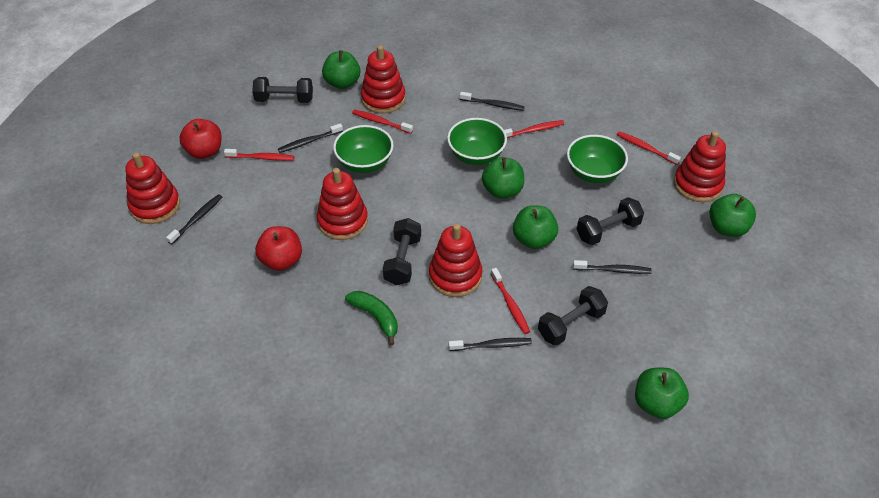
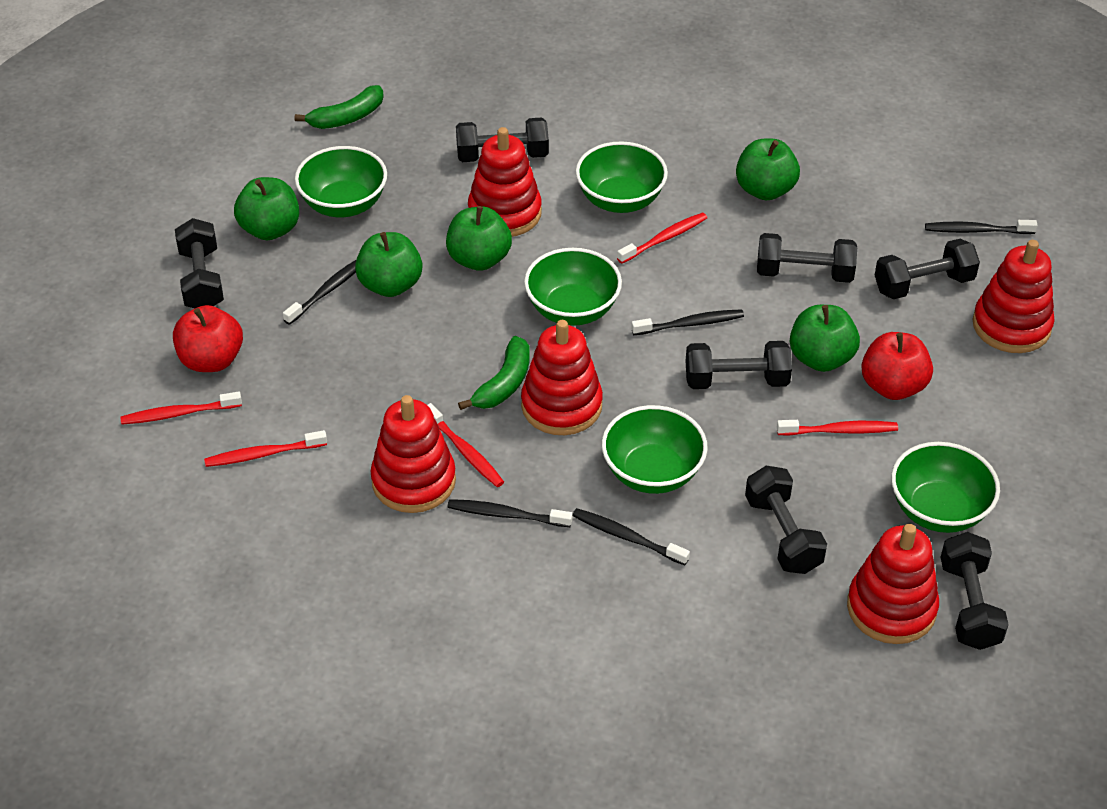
black dumbbell: [253,77,313,103] [383,218,421,285] [538,286,608,345] [577,197,644,245] = 4 -> [175,218,224,308] [456,117,549,162] [686,341,792,389] [745,466,827,574] [757,233,857,283] [875,239,980,299] [941,532,1009,650] = 7
green banana: [345,291,398,346] = 1 -> [294,85,384,129] [458,336,530,410] = 2
green bowl: [333,125,394,173] [447,118,507,165] [567,135,628,183] = 3 -> [295,146,387,217] [524,248,622,326] [575,141,668,213] [602,405,708,494] [891,442,1000,533] = 5

